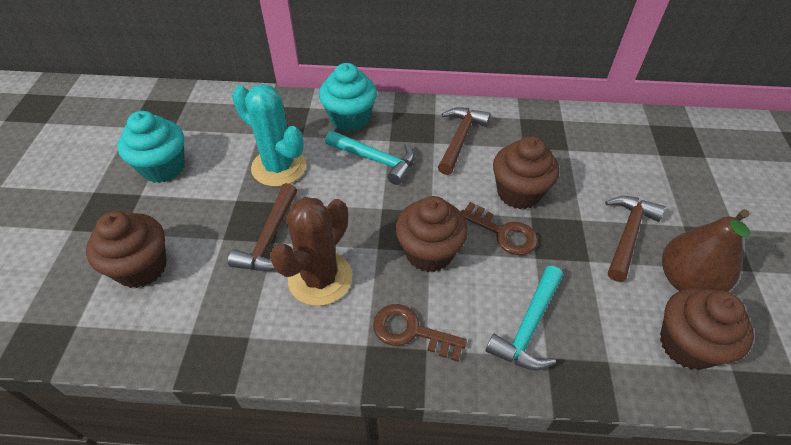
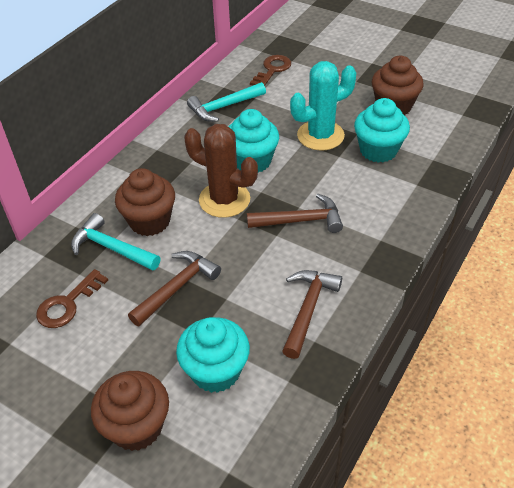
brown cupcake: [86,211,167,288] [395,196,468,272] [493,136,559,209] [660,287,754,370] = 4 -> [91,371,169,451] [115,168,175,236] [372,56,424,115] = 3
brown pear: [662,209,750,292] = 1 -> none = 0
turquoise cupcake: [118,111,185,183] [319,63,377,132] = 2 -> [176,317,250,393] [228,109,279,172] [354,98,410,163] = 3

